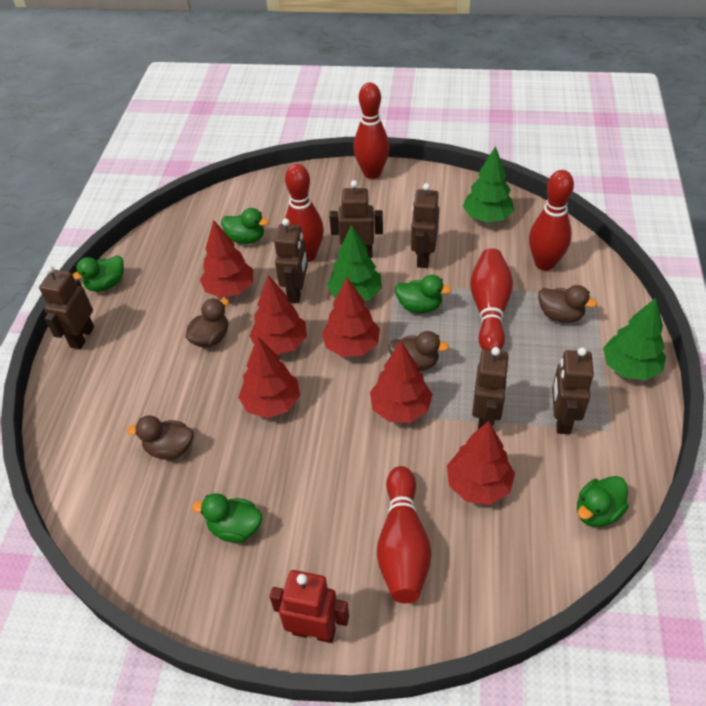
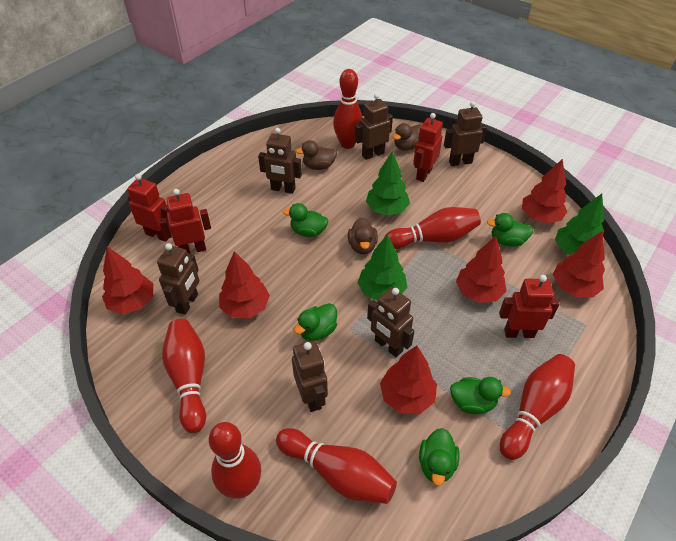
brown duck: [127,415,194,460] [185,298,229,348] [388,331,449,371] [538,285,597,323] = 4 -> [296,140,337,170] [348,218,378,254] [393,123,421,151] = 3
red bowling pin: [285,164,324,262] [353,82,390,179] [377,466,431,603] [470,248,513,350] [529,170,574,271] = 5 -> [162,319,206,433] [209,422,261,499] [276,428,397,504] [333,69,363,149] [385,207,481,249] [500,354,575,460] = 6
red robot: [270,570,349,643] = 1 -> [127,174,169,242] [159,189,211,254] [413,113,443,182] [499,275,560,338] = 4

